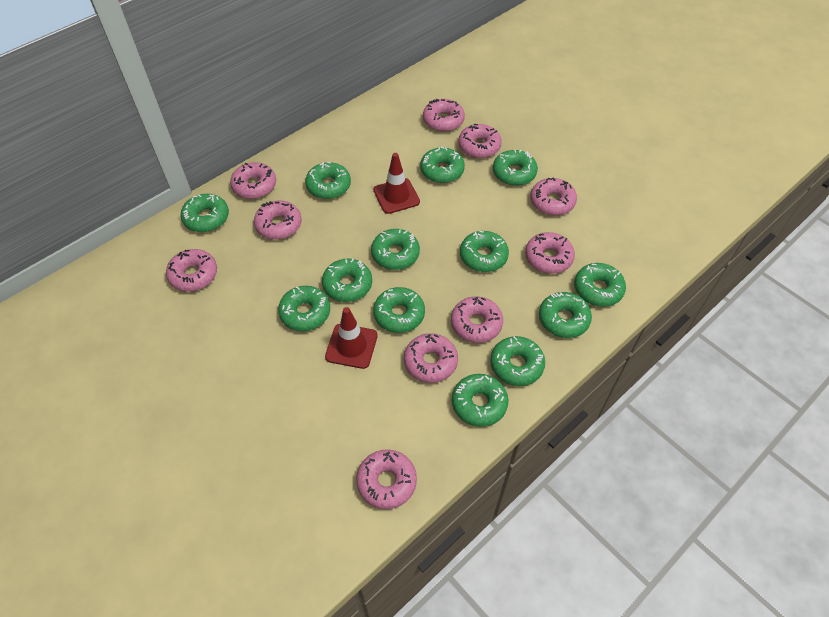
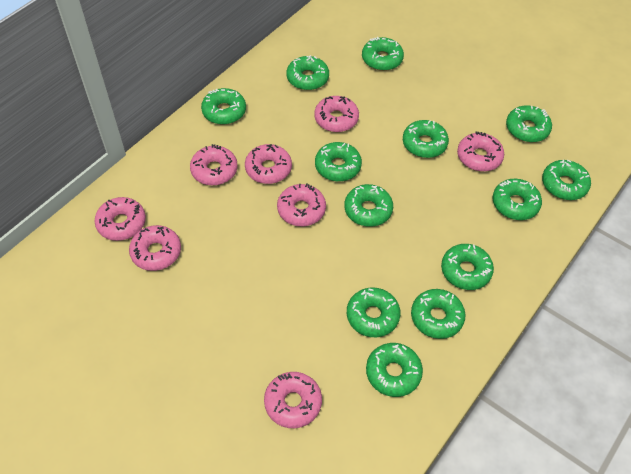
pink donut: [166,249,217,292] [230,162,276,199] [254,201,302,240] [356,449,417,509] [404,333,458,383] [423,99,465,132] [451,296,503,343] [458,124,502,158] [525,232,575,274] [530,178,577,216] = 10 -> [95,197,146,241] [129,225,181,271] [190,144,238,186] [245,144,292,184] [264,372,322,428] [277,183,326,226] [314,96,359,132] [457,132,504,172] = 8
red traffic cone: [325,307,378,369] [374,153,420,214] = 2 -> none = 0

